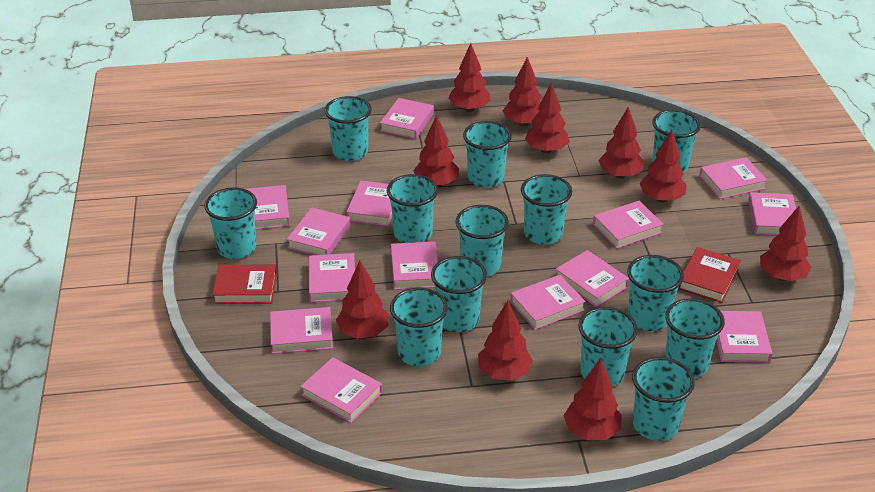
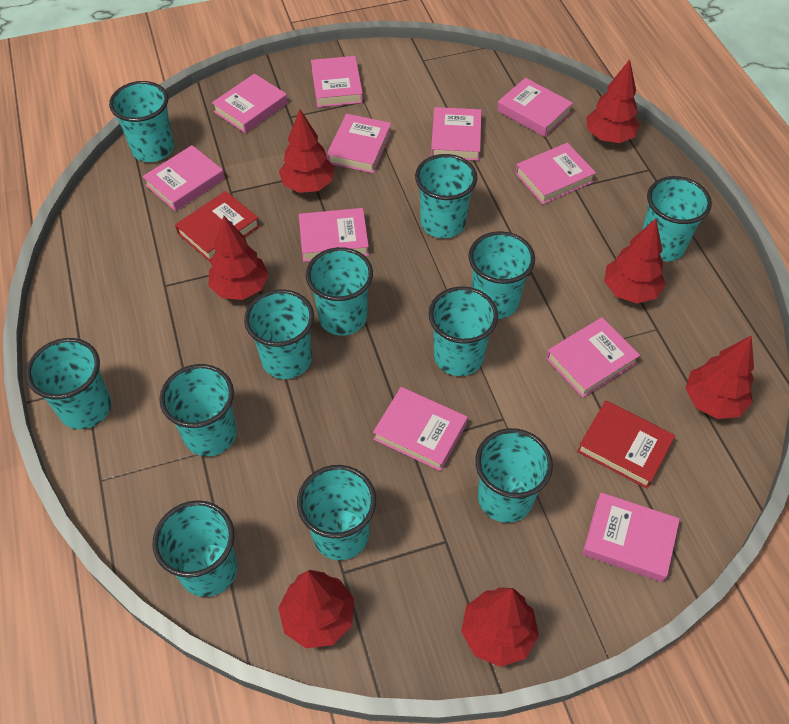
pink book: [246,185,290,230] [270,307,333,354] [287,207,351,255] [301,357,382,423] [309,253,355,302] [346,180,392,226] [380,98,434,139] [391,241,438,290] [510,275,586,330] [556,250,629,307] [593,201,664,249] [699,157,767,199] [716,311,772,363] [748,192,796,235] = 14 -> [142,145,225,211] [212,74,288,133] [299,208,369,262] [311,56,363,107] [327,114,391,173] [373,387,468,471] [431,107,482,161] [497,78,573,137] [515,143,596,204] [546,317,640,398] [582,492,680,582] = 11
red tree: [336,261,389,339] [413,115,459,187] [448,43,491,112] [478,301,533,381] [503,57,542,126] [525,82,570,153] [563,358,622,440] [598,107,644,179] [640,130,687,202] [760,206,811,281] = 10 -> [208,216,269,300] [278,570,354,648] [279,109,334,193] [461,587,539,667] [586,60,640,143] [604,219,666,304] [685,336,754,419] = 7
turquoise cup: [204,187,257,259] [324,96,372,161] [387,174,438,243] [390,287,448,366] [431,256,487,332] [456,205,509,277] [463,121,512,188] [521,174,572,245] [578,307,638,386] [627,255,684,331] [632,357,695,441] [652,110,701,173] [665,298,725,378] = 13 -> [26,338,111,429] [109,81,174,162] [152,500,238,597] [160,364,237,456] [244,289,314,379] [297,465,376,560] [306,247,373,335] [415,154,477,238] [429,286,498,376] [468,231,535,319] [475,428,553,523] [642,176,712,261] = 12

